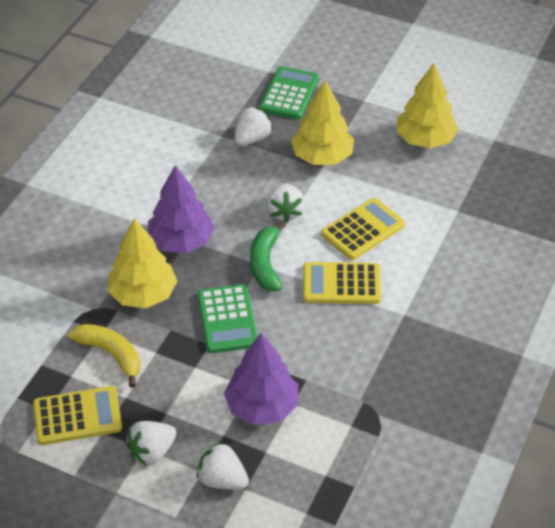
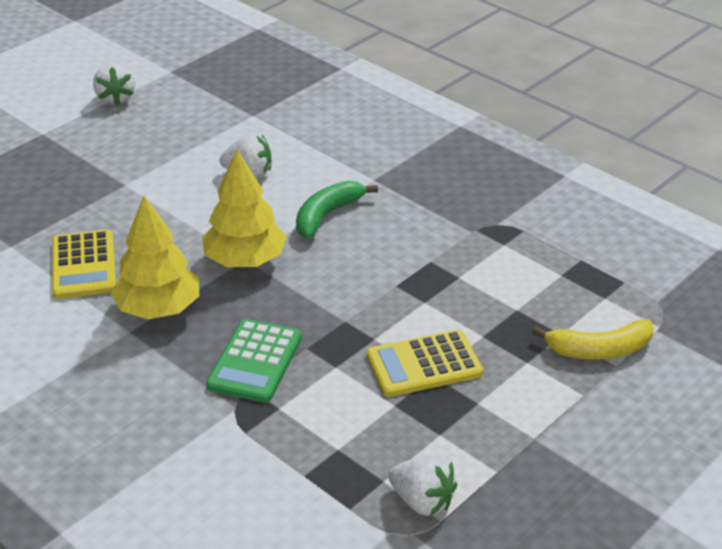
green calculator: [197,284,258,353] [260,66,319,119] = 2 -> [206,319,302,403] = 1
purple tree: [148,165,215,253] [224,333,298,425] = 2 -> none = 0
white strawberry: [126,421,177,466] [196,442,249,490] [235,107,272,146] [266,184,305,223] = 4 -> [93,63,135,106] [220,133,271,178] [388,455,457,516] = 3
yellow calculator: [33,386,122,445] [303,262,381,304] [321,198,405,260] = 3 -> [52,230,116,299] [367,330,483,397] = 2
yellow tree: [107,218,177,308] [291,80,354,165] [396,63,459,148] = 3 -> [111,196,199,319] [202,149,287,267] = 2

